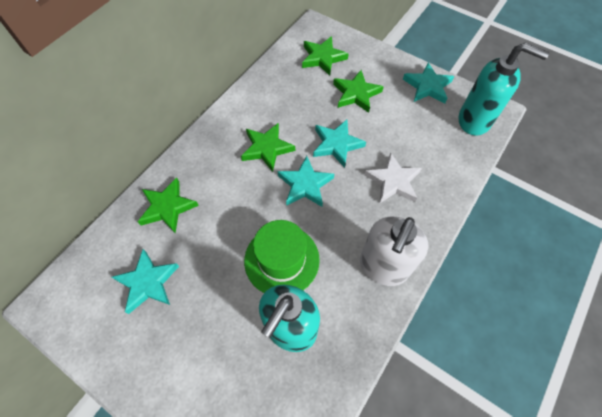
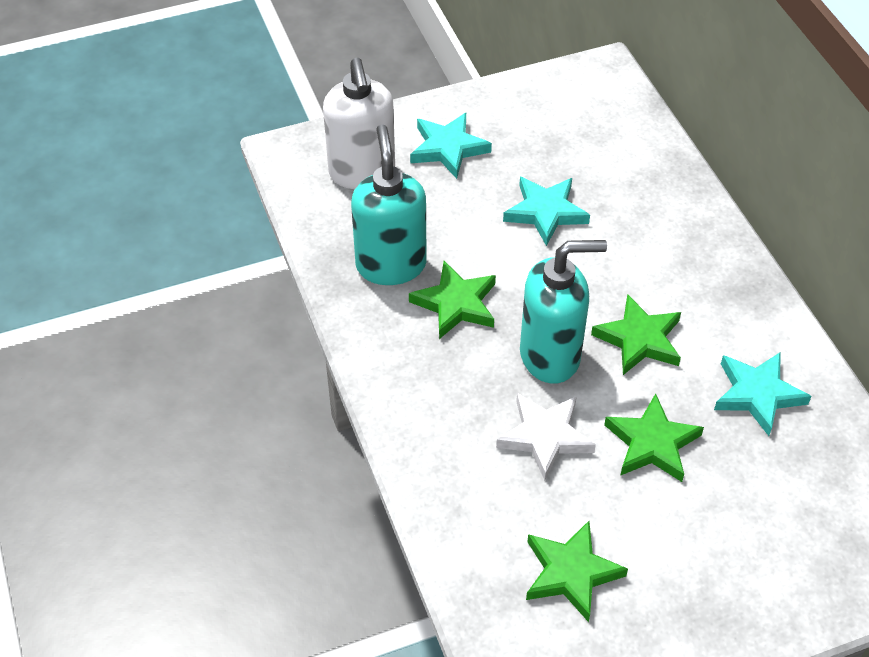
green hat: [244,220,320,293] = 1 -> none = 0
turquoise star: [112,249,179,314] [278,156,334,207] [313,120,366,168] [403,62,454,104] = 4 -> [410,113,492,179] [503,177,590,246] [714,353,811,436] = 3

